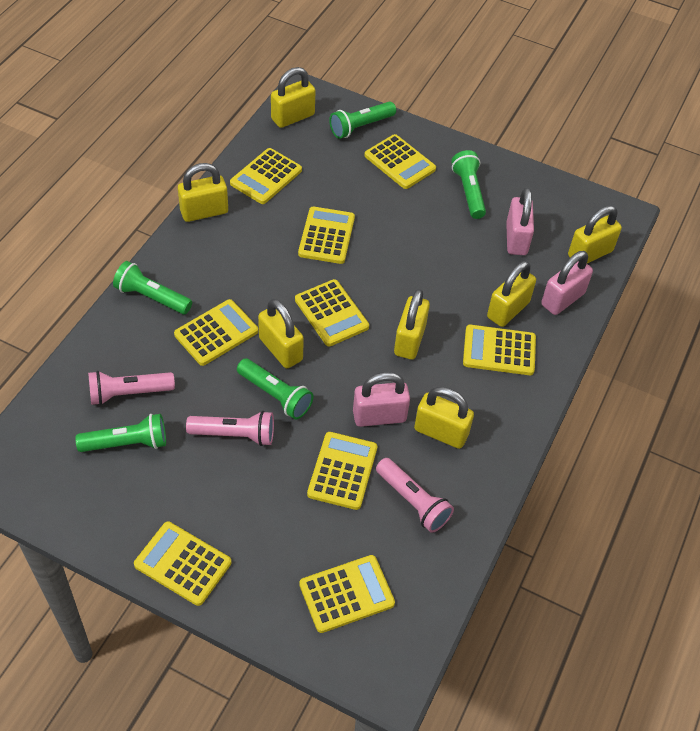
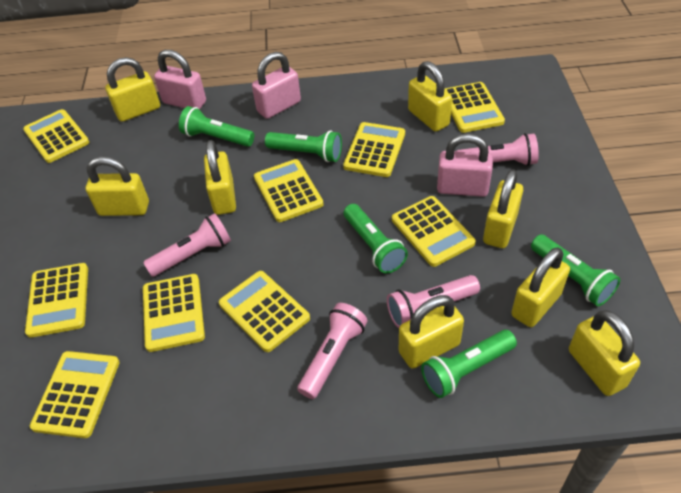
pink flashlight: [88,371,175,405] [186,411,274,446] [376,458,454,533] = 3 -> [143,213,231,277] [298,303,368,399] [387,275,480,328] [457,133,539,166] = 4
yellow padlock: [178,163,228,222] [258,299,304,368] [271,67,316,128] [394,289,430,359] [414,387,474,449] [487,261,536,327] [568,205,622,263] = 7 -> [86,156,149,216] [105,57,160,122] [204,140,236,215] [399,295,464,369] [408,61,452,132] [483,169,523,248] [511,248,570,327] [569,310,640,396] = 8

